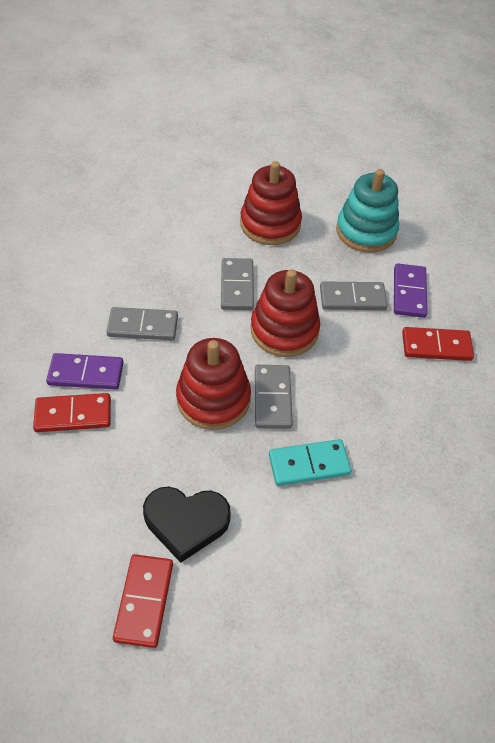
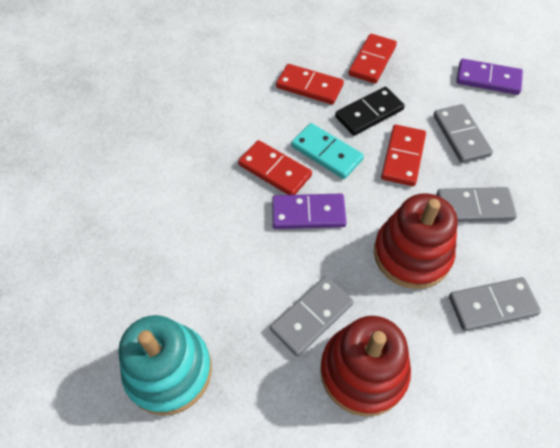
black domino: none = 0 -> [335,87,405,136] = 1
black heart: [143,487,231,563] = 1 -> none = 0
red domino: [33,393,111,432] [113,554,173,648] [402,327,474,361] = 3 -> [238,140,312,195] [276,64,344,105] [349,34,397,84] [381,125,426,186] = 4
red stacking toy: [176,338,251,430] [240,161,302,245] [251,269,320,357] = 3 -> [320,316,411,417] [374,193,457,289] = 2

